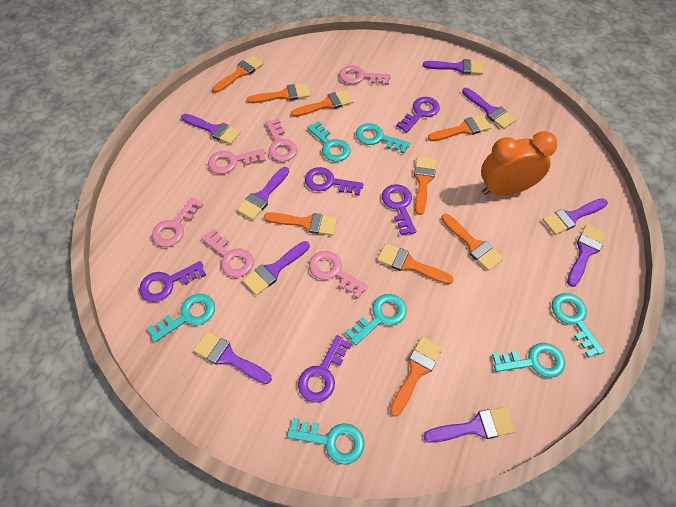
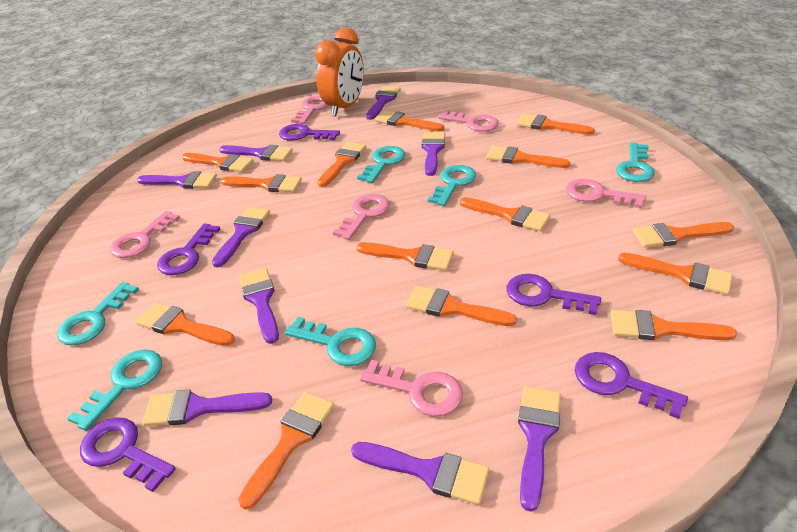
orange brush: [212,55,264,93] [247,83,310,103] [264,212,337,236] [291,90,353,117] [377,243,454,284] [390,337,443,416] [414,157,436,215] [428,115,492,141] [441,214,503,271] = 9 -> [136,302,235,346] [182,153,254,172] [221,174,302,192] [238,392,334,510] [318,142,366,187] [357,242,454,271] [375,110,444,131] [406,286,517,326] [460,197,550,231] [486,146,570,168] [516,113,595,135] [611,310,737,340] [618,253,733,295] [632,222,734,248] = 14
turquoise key: [147,294,215,343] [287,418,364,465] [307,121,350,162] [345,294,407,345] [356,123,410,154] [492,343,565,378] [552,293,605,358] = 7 -> [57,282,139,346] [67,349,162,431] [285,317,376,366] [357,146,405,183] [428,165,476,206] [616,143,655,182] = 6

